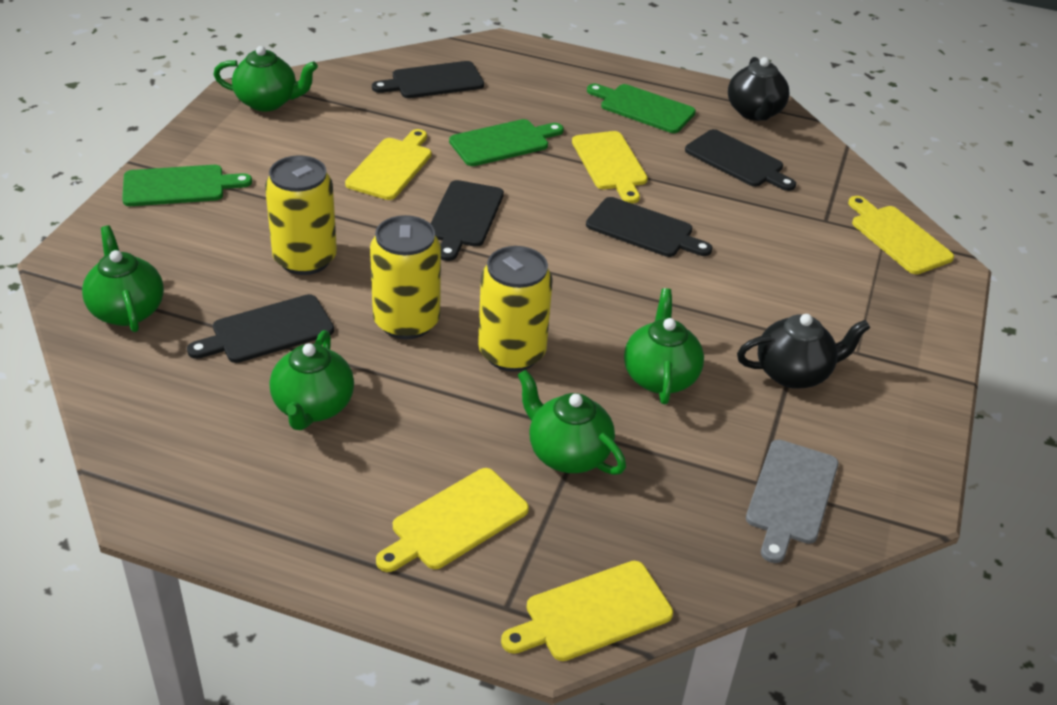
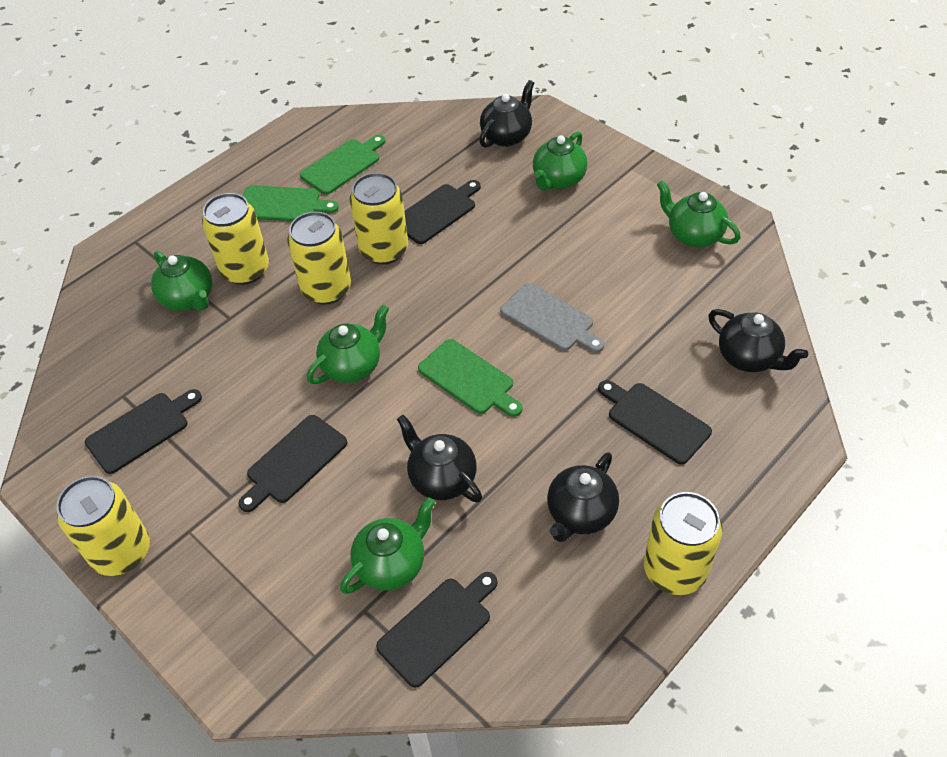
black teapot: [728,57,790,121] [737,314,870,389] = 2 -> [397,415,482,502] [480,80,534,148] [547,452,619,542] [708,309,808,372] = 4
yellow can: [265,155,337,275] [370,215,441,339] [478,246,553,372] = 3 -> [56,476,150,576] [202,193,269,285] [287,211,351,305] [350,173,408,265] [644,492,723,595] = 5
yellow cutting board: [345,129,432,200] [376,468,529,572] [501,561,673,661] [572,131,648,203] [848,196,954,274] = 5 -> none = 0

